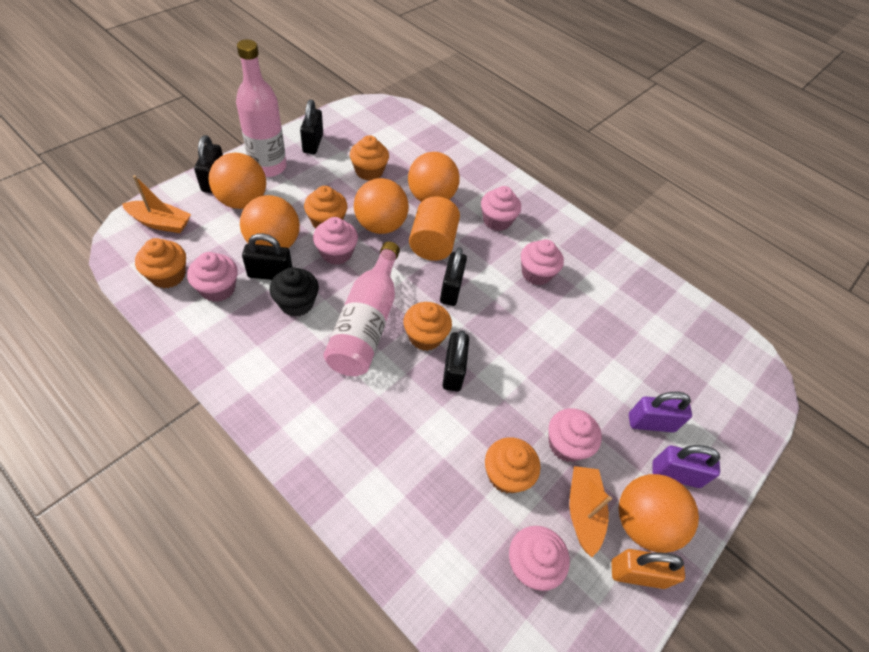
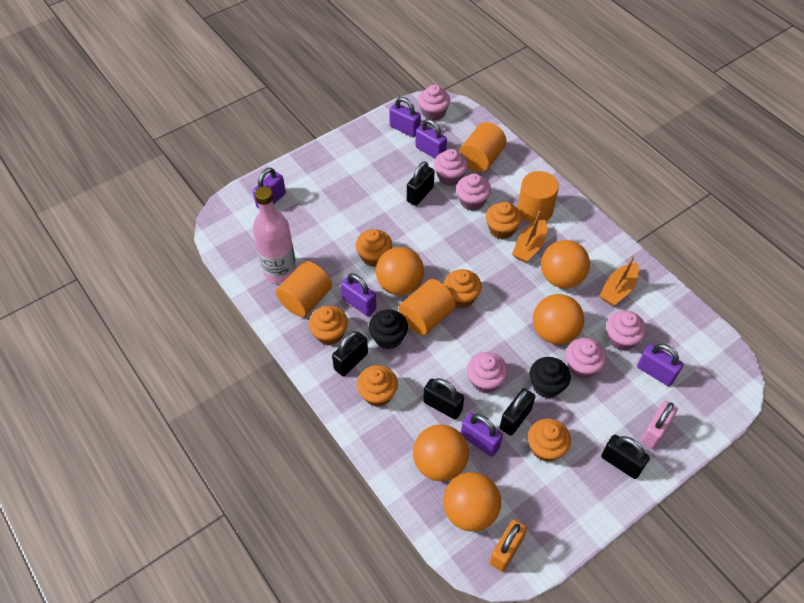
black cupcake: [270,267,319,317] = 1 -> [369,309,408,349] [530,357,571,398] = 2
orange cupcake: [135,238,186,288] [304,186,347,229] [350,135,389,181] [404,302,452,351] [485,437,540,494] = 5 -> [309,305,348,345] [356,229,392,267] [357,365,398,407] [444,269,482,308] [486,202,522,239] [528,419,571,462] = 6
orange cylinder: [409,196,460,261] = 1 -> [276,261,332,317] [398,279,456,335] [459,122,507,172] [517,171,559,223] = 4
pink bottle: [236,39,286,177] [323,242,400,376] = 2 -> [253,186,297,284] = 1
pink padlock: none = 0 -> [640,401,678,449] = 1
purple padlock: [629,392,692,432] [653,445,720,488] = 2 -> [253,168,286,208] [341,273,376,316] [389,97,421,137] [415,119,447,159] [461,413,503,457] [637,343,683,386] = 6

